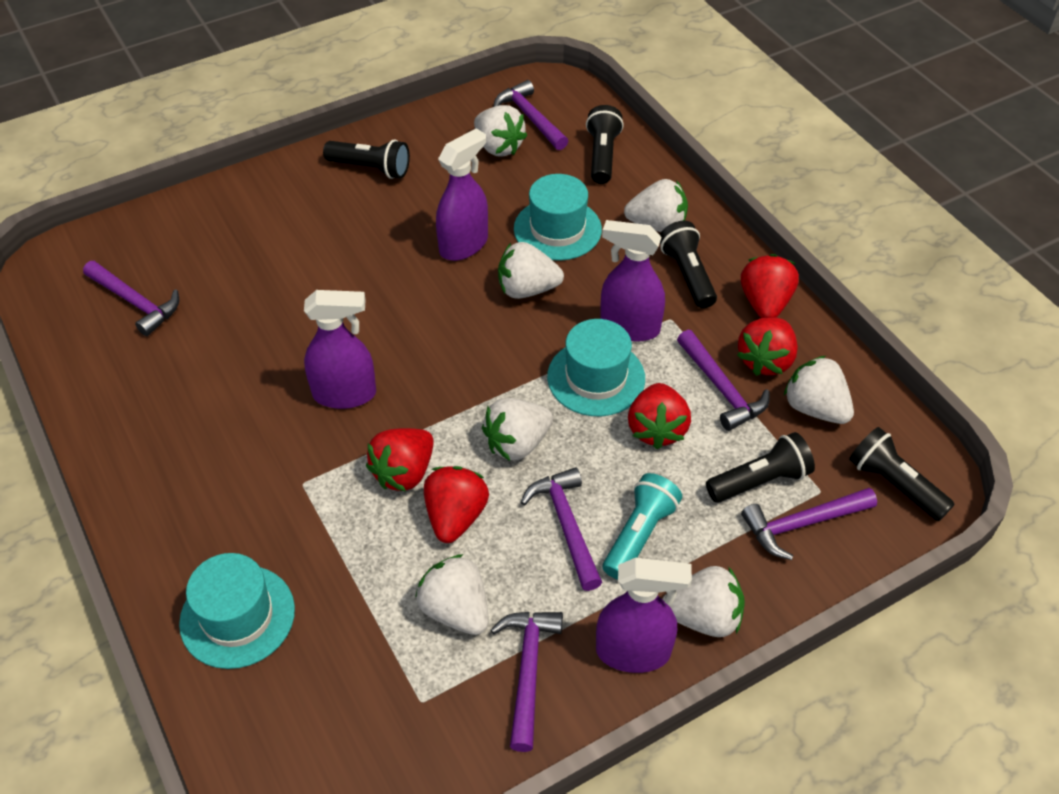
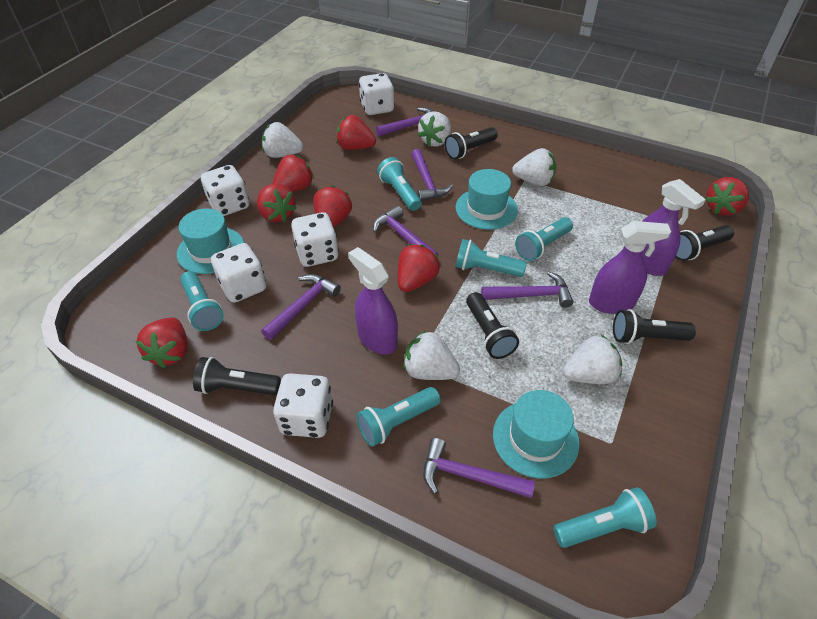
purple spray bottle: [304,290,376,409] [436,128,488,261] [596,558,692,673] [600,220,665,342] = 4 -> [348,247,398,354] [589,221,671,314] [642,179,706,276] = 3
red strawberry: [366,428,434,492] [424,466,489,543] [628,383,691,449] [737,317,798,376] [741,254,799,318] = 5 -> [136,318,188,368] [257,183,297,222] [272,154,314,192] [313,185,352,228] [336,115,376,150] [398,244,440,292] [706,177,749,216] = 7
turquoise flashlight: [603,473,682,580] = 1 -> [180,271,224,331] [356,387,440,447] [377,157,422,211] [455,239,527,277] [515,217,573,261] [553,487,657,548] = 6
white dice: none = 0 -> [201,165,249,216] [211,243,266,303] [273,373,333,438] [291,212,339,267] [359,73,394,115] = 5
white strawberry: [415,554,489,635] [474,105,527,156] [482,398,553,461] [498,242,564,299] [624,179,688,232] [662,566,745,637] [784,356,854,424] = 7 -> [262,122,303,158] [403,330,460,380] [418,111,451,147] [512,148,556,186] [563,335,622,384] = 5

